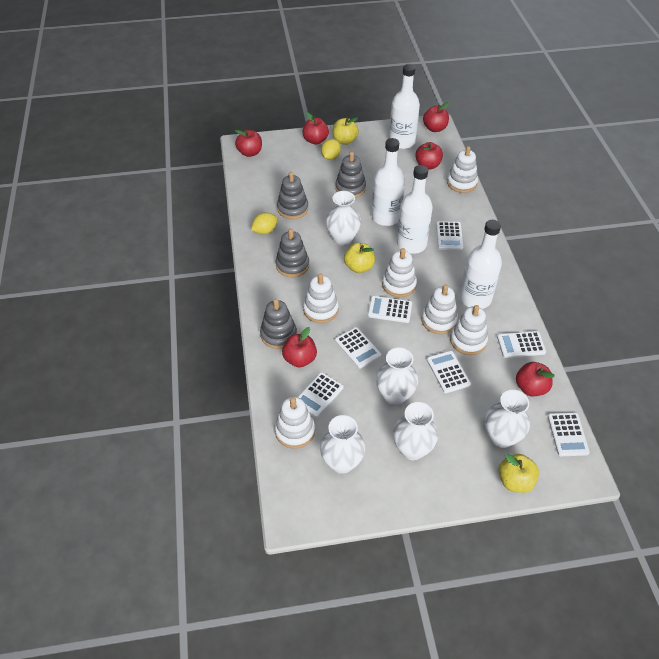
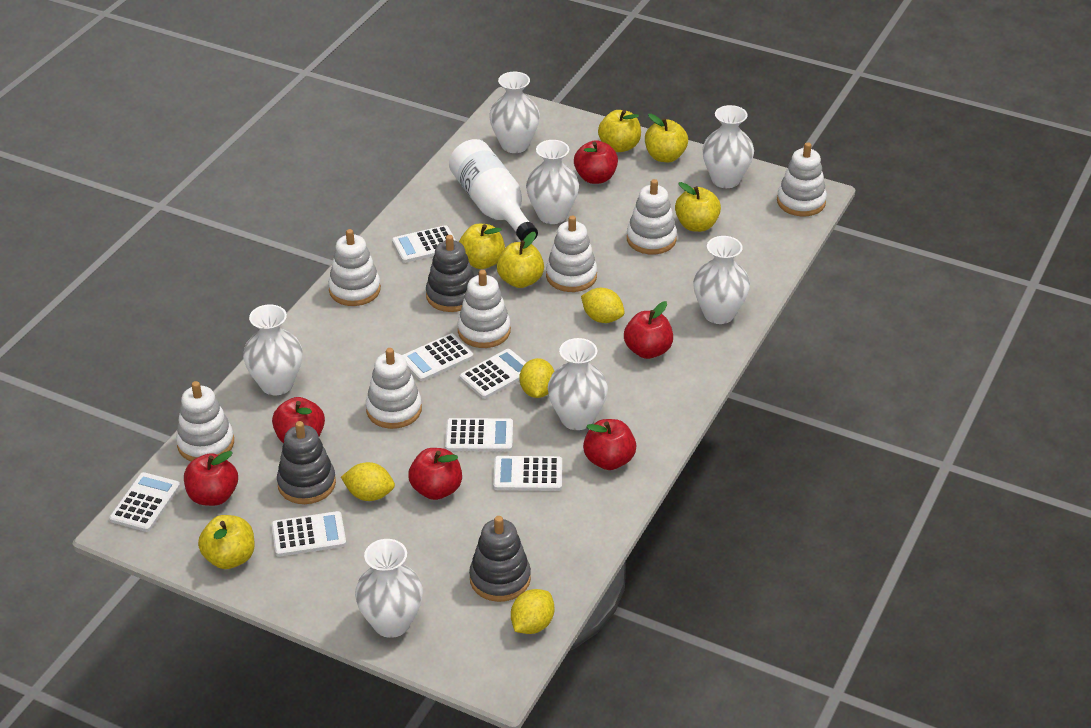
grey stacking toy: [260,299,297,349] [276,229,309,277] [277,172,308,219] [336,152,366,198] = 4 -> [277,421,336,504] [426,235,474,312] [469,516,531,602] = 3
white bottle: [372,138,405,226] [389,64,420,149] [397,165,433,254] [460,220,502,309] = 4 -> [449,139,538,241] = 1
white stacking toy: [275,397,315,449] [303,273,339,323] [382,248,417,297] [421,284,458,334] [447,146,478,193] [450,305,488,355] = 6 -> [176,381,234,462] [328,229,381,306] [366,348,422,429] [457,270,511,348] [546,216,597,292] [627,179,677,254] [777,142,827,216] = 7
white vase: [320,415,365,474] [326,191,361,246] [376,348,418,406] [393,402,438,460] [485,390,530,448] = 5 -> [243,304,303,395] [355,539,423,638] [489,72,540,153] [526,140,579,224] [548,338,608,430] [693,236,750,324] [702,105,754,188] = 7
yellow apple: [333,117,359,145] [344,243,375,273] [498,454,539,493] = 3 -> [198,515,255,569] [459,224,505,269] [497,232,544,288] [598,110,641,152] [645,114,688,162] [675,182,721,232] = 6
yellow lemon: [251,212,278,235] [321,139,341,160] = 2 -> [341,462,395,501] [511,589,554,634] [519,358,555,398] [581,288,625,323] = 4

